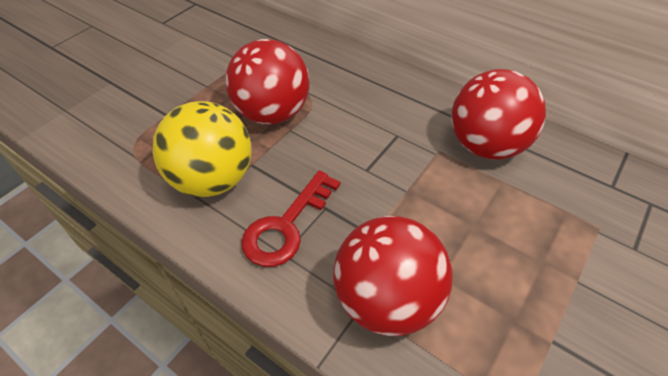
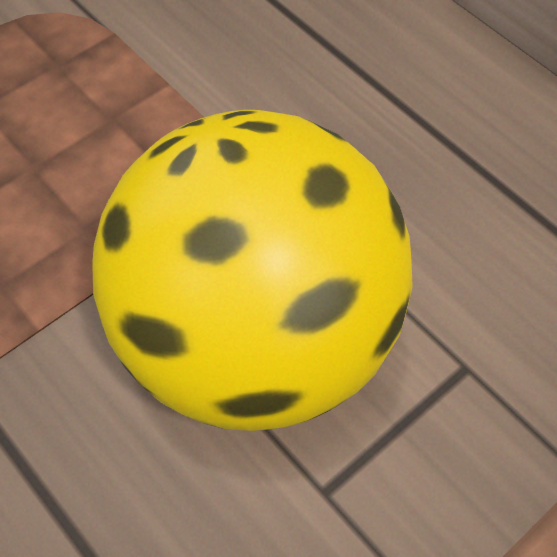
red ball: [225,39,310,125] [333,216,453,336] [451,69,546,160] = 3 -> none = 0
red key: [241,170,340,267] = 1 -> none = 0

